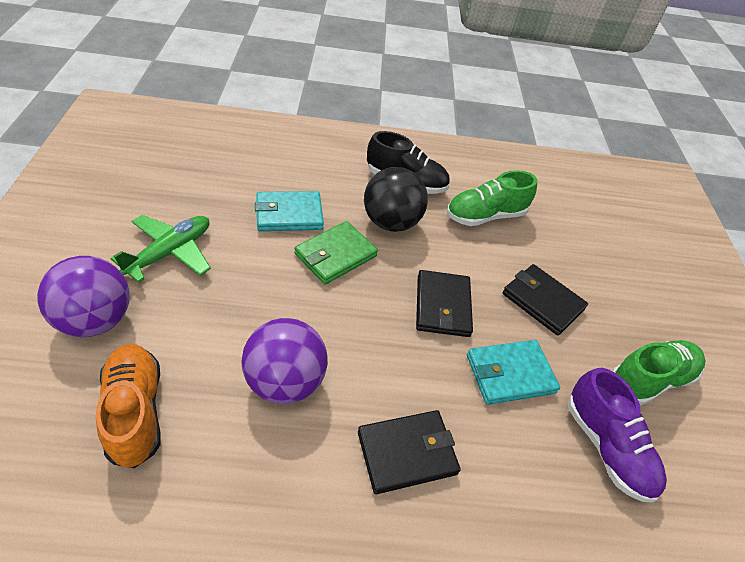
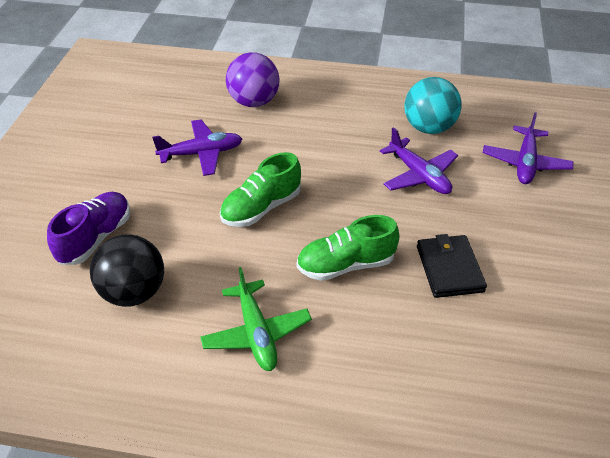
black shoe: [367,131,450,194] = 1 -> none = 0
black wallet: [358,410,461,494] [416,270,473,337] [502,264,588,336] = 3 -> [417,234,487,298] = 1
green wallet: [294,221,378,284] = 1 -> none = 0
orange shoe: [96,344,160,468] = 1 -> none = 0
purple ball: [37,256,130,337] [241,318,328,404] = 2 -> [226,52,280,107] = 1
purple plane: none = 0 -> [152,119,242,176] [380,127,458,194] [483,112,573,184] = 3
turquoise ball: none = 0 -> [404,77,462,134] = 1
turquoise wallet: [255,191,324,231] [467,340,560,405] = 2 -> none = 0

